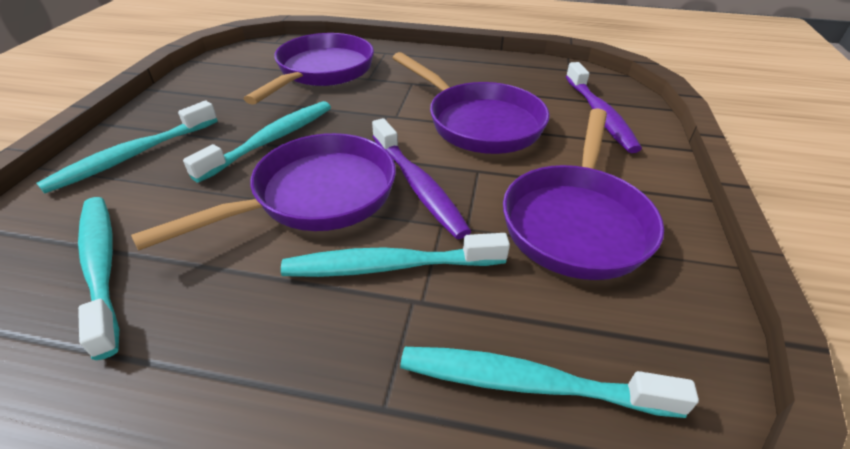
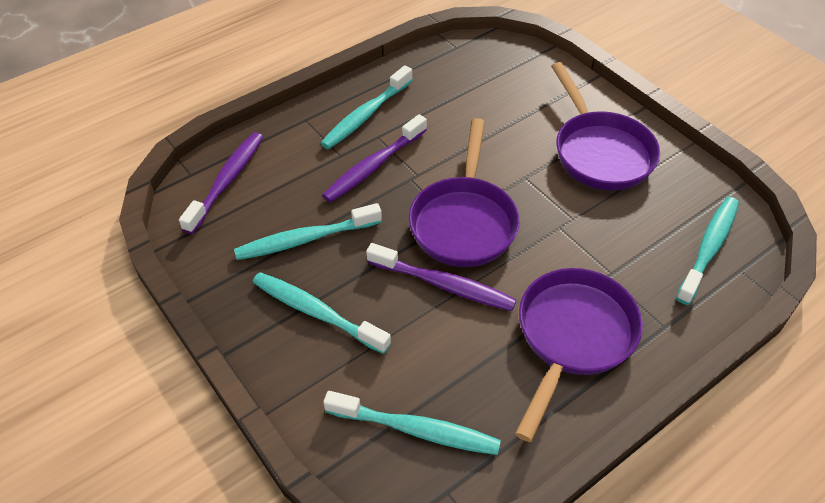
purple pan: [131,133,396,251] [244,33,374,105] [392,52,550,154] [503,109,664,280] = 4 -> [409,118,520,267] [515,268,643,442] [551,62,660,190] = 3
purple toothbrush: [372,118,471,239] [566,62,642,153] = 2 -> [179,132,263,234] [322,114,427,202] [366,243,516,311] = 3

